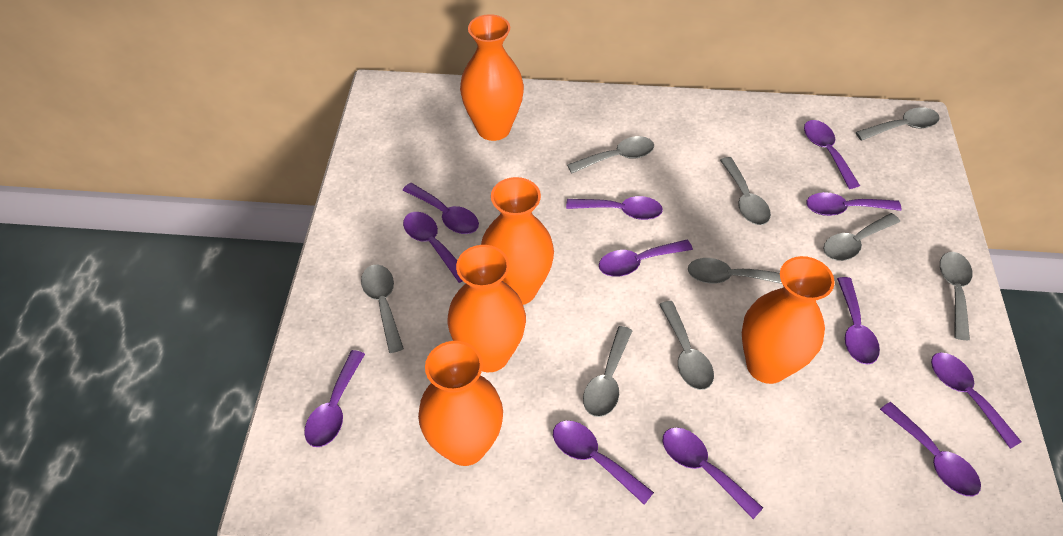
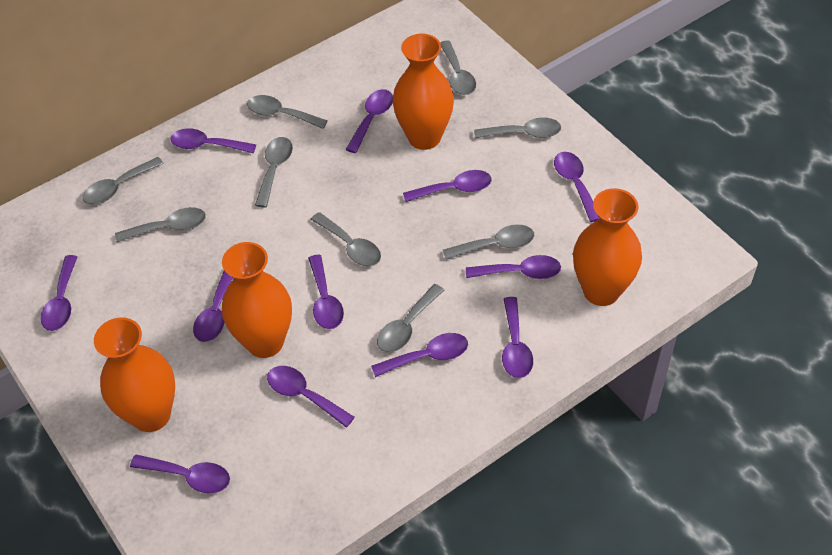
orange vase: [418,341,503,466] [447,245,526,372] [460,14,524,141] [481,177,554,305] [742,256,835,384] = 5 -> [94,317,175,432] [222,242,292,358] [393,34,454,150] [573,188,642,306] = 4

